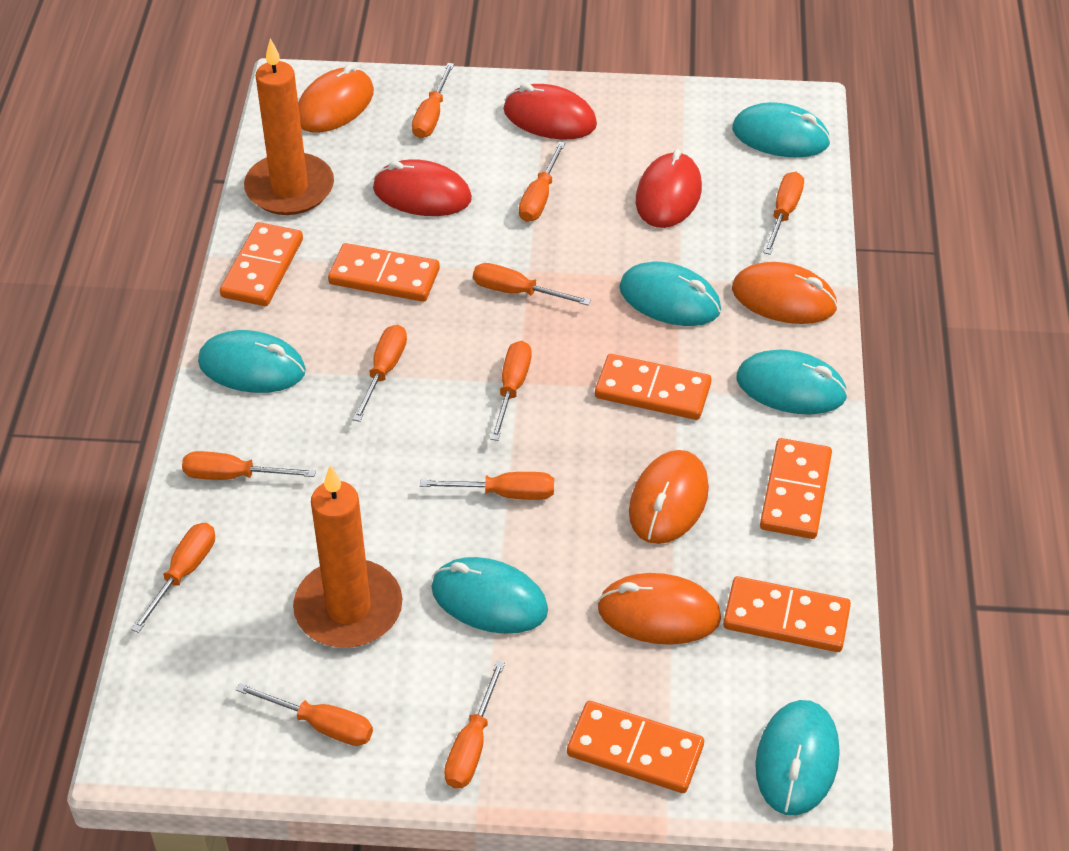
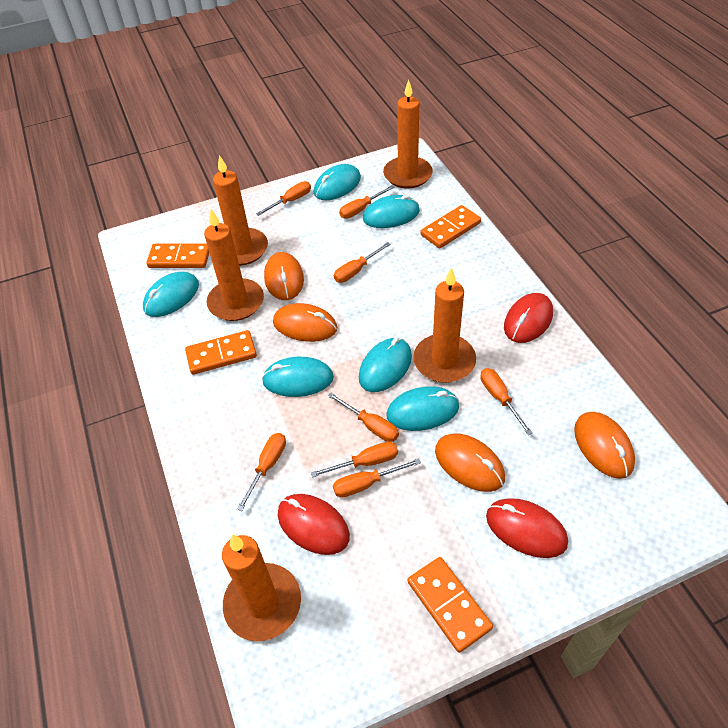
orange candle: [244,38,334,215] [293,465,402,648] = 2 -> [204,209,264,321] [213,155,268,266] [222,534,301,641] [383,80,433,189] [413,267,476,383] = 5
orange domino: [220,222,303,306] [328,243,440,302] [567,701,704,793] [595,354,712,420] [723,576,851,652] [760,438,832,539] = 6 -> [146,244,209,268] [185,330,257,375] [408,557,493,653] [420,205,481,249] = 4
orange screwdriver: [131,523,215,633] [182,451,316,480] [236,683,373,746] [353,325,407,422] [412,63,454,138] [420,472,554,500] [444,661,505,788] [473,263,591,306] [490,341,532,441] [519,141,566,222] [763,172,804,255] = 11 -> [237,433,286,511] [256,181,311,216] [311,441,398,478] [328,393,399,442] [333,458,421,498] [334,242,391,283] [339,185,394,219] [480,368,532,435] = 8

